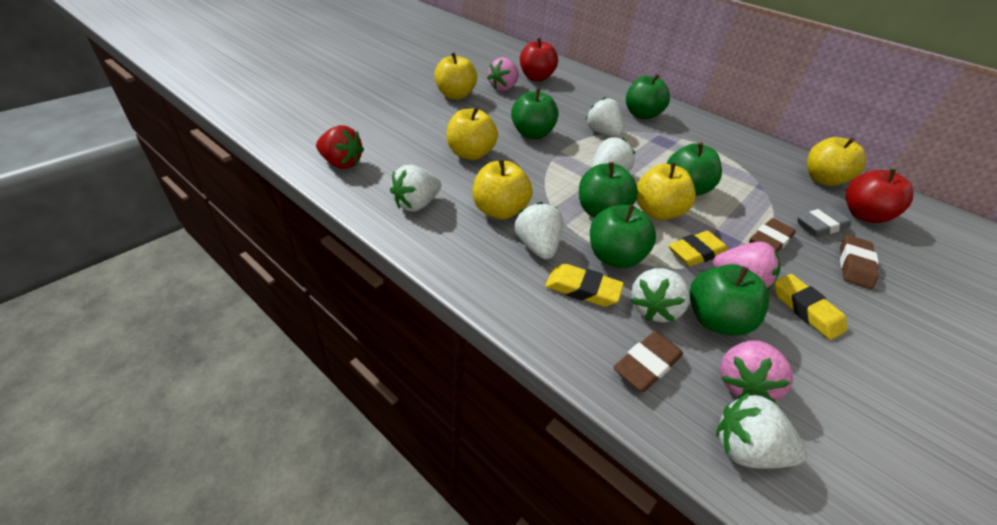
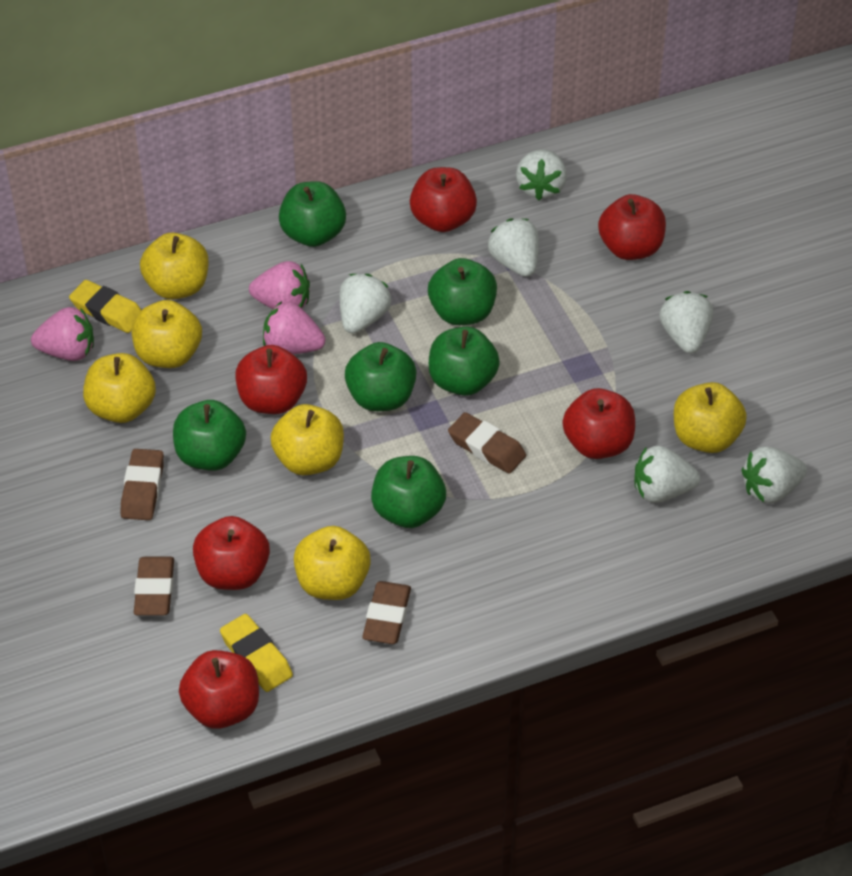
brown eraser: [613,331,683,392] [749,218,796,252] [840,235,879,289] = 3 -> [121,449,164,520] [134,557,174,616] [362,581,411,644] [448,412,526,474] = 4
grey eraser: [798,207,851,237] = 1 -> none = 0
red apple: [520,38,558,81] [846,169,913,223] = 2 -> [179,650,259,729] [193,516,270,590] [235,345,307,414] [410,167,477,232] [563,388,635,459] [598,194,666,260] = 6
red strawberry: [316,125,364,169] = 1 -> none = 0
yellow apple: [434,53,477,100] [447,107,498,160] [473,159,532,220] [636,163,696,220] [807,137,866,186] = 5 -> [83,353,156,423] [132,300,202,368] [140,233,209,299] [271,404,344,475] [294,526,371,600] [674,382,747,453] = 6
yellow eraser: [545,264,624,307] [669,231,728,266] [774,274,847,340] = 3 -> [69,280,141,333] [220,614,293,692] = 2

